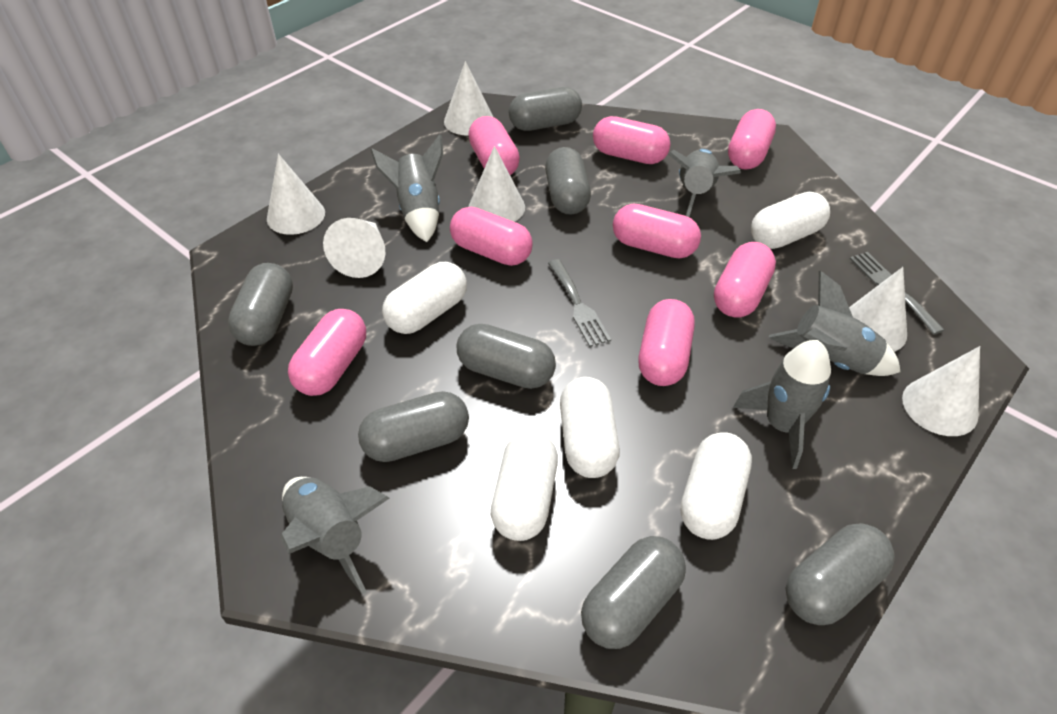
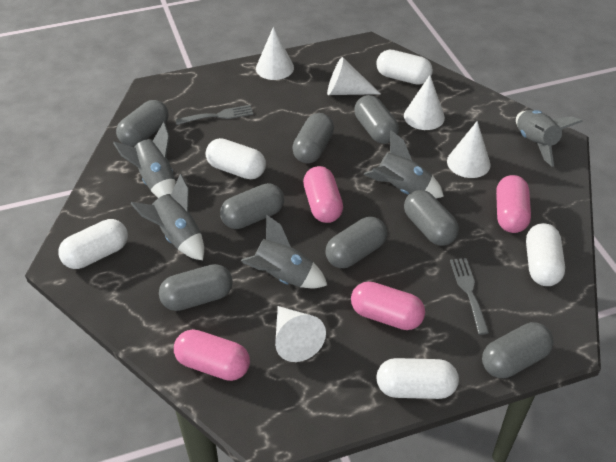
grey capsule: [228,263,293,346] [358,391,469,462] [457,324,556,389] [509,87,582,131] [545,147,591,215] [581,536,686,649] [786,523,895,625] = 7 -> [116,100,169,147] [159,264,233,311] [220,183,284,229] [292,113,334,164] [325,217,387,268] [354,95,399,144] [404,190,459,246] [482,322,553,378] = 8
pink capsule: [288,309,366,396] [450,207,533,266] [468,116,520,175] [593,116,671,164] [613,204,701,258] [639,299,695,386] [714,242,776,318] [728,109,776,170] = 8 -> [174,329,250,381] [303,166,343,223] [351,281,425,330] [496,175,531,233] = 4
white cone: [267,154,325,235] [323,218,385,278] [444,61,493,135] [469,146,525,222] [849,267,907,352] [902,346,980,436] = 6 -> [256,27,294,80] [275,306,326,362] [327,57,381,95] [404,75,445,130] [447,121,491,178] = 5

